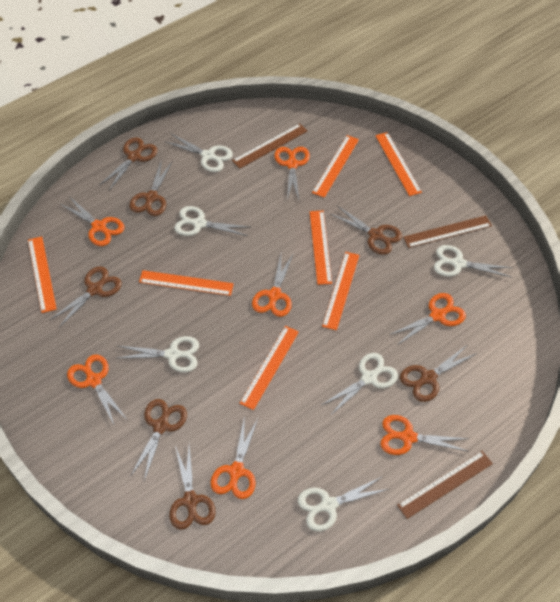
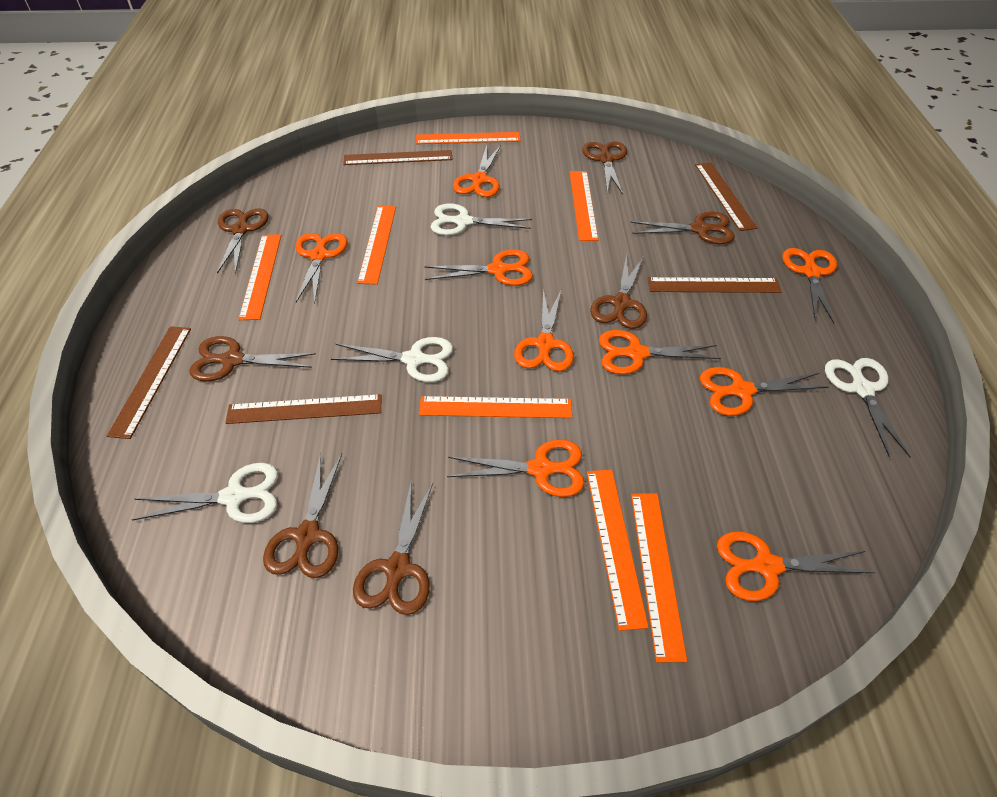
brown ruler: [232,123,307,169] [397,451,493,519] [403,215,492,248] = 3 -> [107,326,191,439] [225,394,382,424] [343,150,452,165] [647,277,782,293] [695,162,757,231] = 5
orange scissors: [61,196,124,246] [67,354,126,424] [210,415,258,499] [252,254,293,317] [274,147,310,200] [380,415,469,455] [389,293,466,345] = 7 -> [296,233,348,304] [424,249,533,286] [447,439,584,497] [453,145,501,197] [514,289,574,371] [599,330,721,375] [700,367,828,416] [717,531,875,601] [782,248,837,323] = 9
white scissors: [118,336,199,373] [164,134,233,172] [174,206,248,236] [298,476,389,531] [322,353,398,416] [434,245,513,277] = 6 -> [132,463,278,523] [331,337,453,382] [431,203,532,235] [825,358,911,458] = 4

